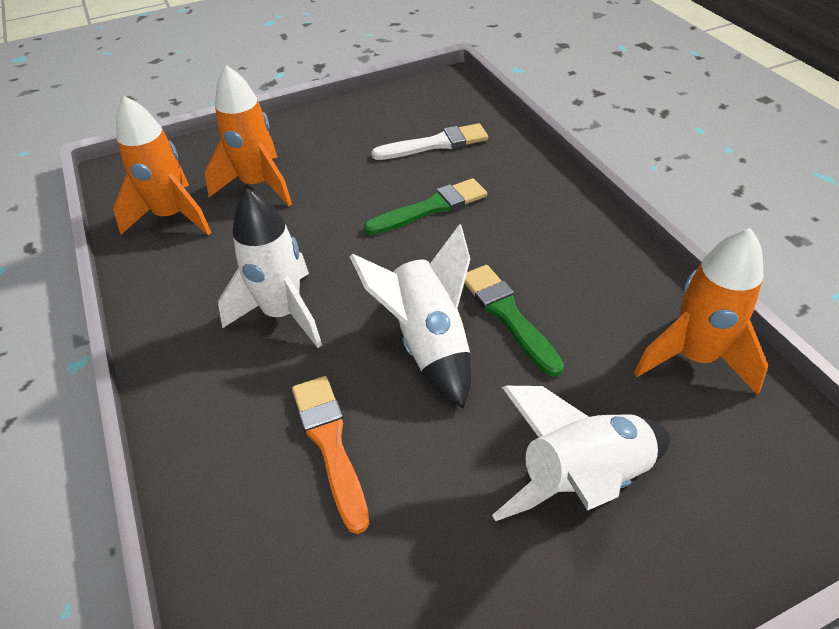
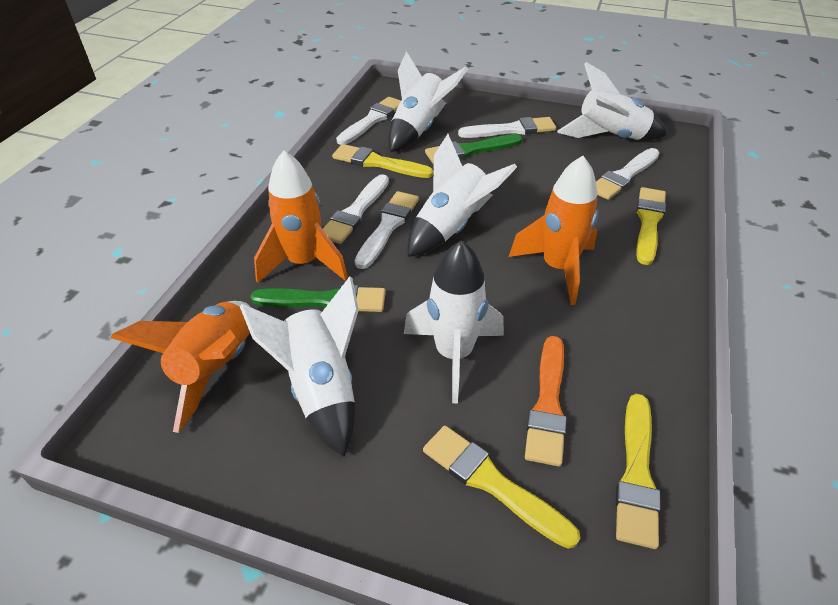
white brush: [371,123,488,160] = 1 -> [323,174,389,244] [336,97,401,145] [355,191,419,269] [458,117,556,138] [596,148,659,200] = 5
white rocket: [218,189,322,348] [350,224,471,409] [492,386,670,521] = 3 -> [240,277,359,457] [388,51,468,152] [404,240,504,403] [408,134,517,257] [557,62,667,140] = 5
yellow brush: none = 0 -> [332,144,433,178] [423,426,580,549] [616,394,661,549] [636,187,666,265] = 4

